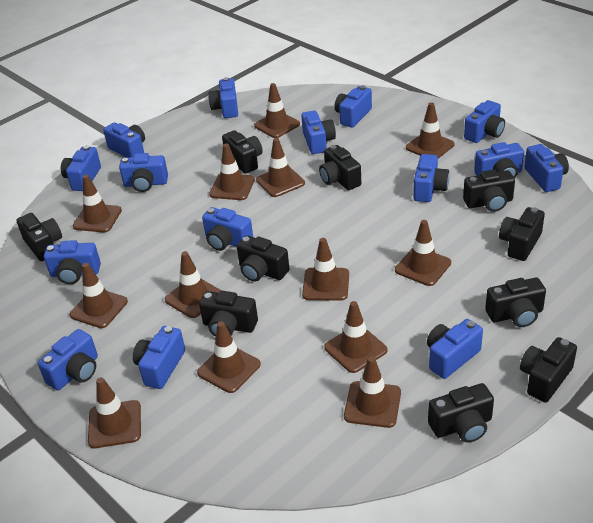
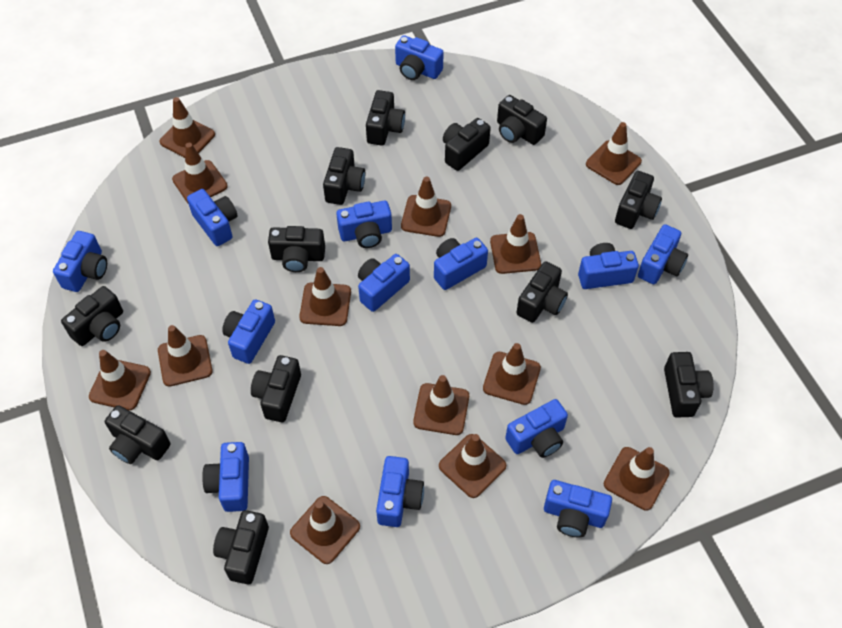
black camera: [17,213,62,261] [199,291,258,337] [222,130,263,174] [237,235,290,282] [319,145,361,190] [428,383,494,443] [463,169,515,212] [485,278,546,327] [499,207,545,261] [520,337,577,403] = 10 -> [61,286,123,346] [105,405,171,464] [213,510,269,584] [251,355,301,422] [268,226,325,272] [323,147,365,205] [366,90,405,146] [443,118,491,171] [497,95,547,145] [516,261,568,323] [615,171,662,229] [664,352,714,418] = 12
blue camera: [38,329,98,390] [44,240,101,284] [61,145,101,191] [103,122,145,158] [119,153,168,192] [133,326,185,389] [202,207,253,251] [208,77,238,118] [301,111,336,154] [334,85,372,128] [413,154,450,202] [427,319,483,379] [464,100,505,143] [474,142,524,178] [524,144,569,192] = 15 -> [53,231,107,292] [187,189,238,246] [202,442,249,512] [222,299,275,364] [336,200,392,248] [358,254,410,312] [376,456,424,527] [395,35,444,80] [434,238,488,290] [505,399,568,458] [544,480,612,538] [578,243,639,289] [638,224,688,284] = 13

